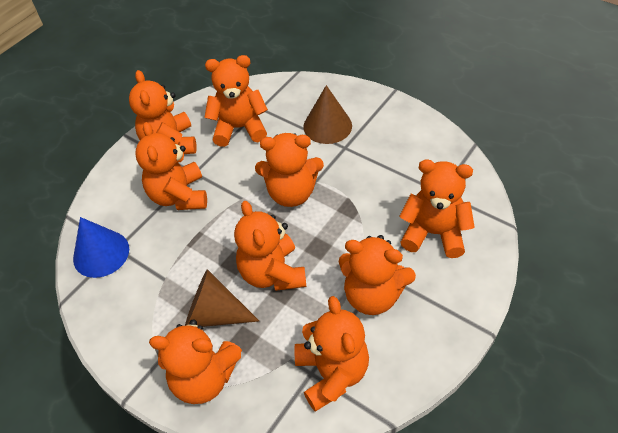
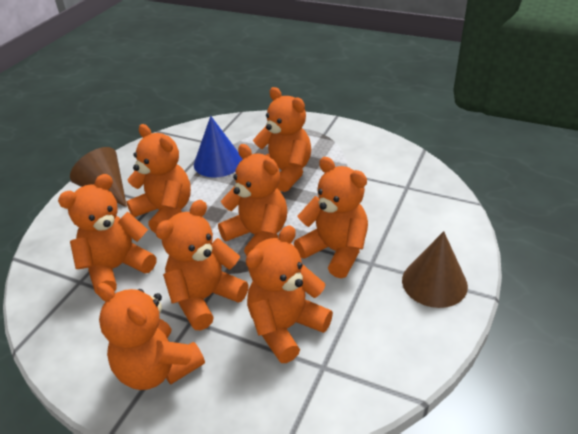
orange teddy bear: [129,70,197,154] [135,122,207,210] [149,319,242,404] [204,55,268,147] [234,201,307,291] [255,133,324,207] [295,296,369,412] [339,235,416,315] [399,160,475,258] = 9 -> [58,174,156,296] [97,283,205,390] [126,124,191,234] [155,200,249,330] [218,144,287,256] [246,225,333,363] [253,87,311,192] [294,157,368,278] = 8

